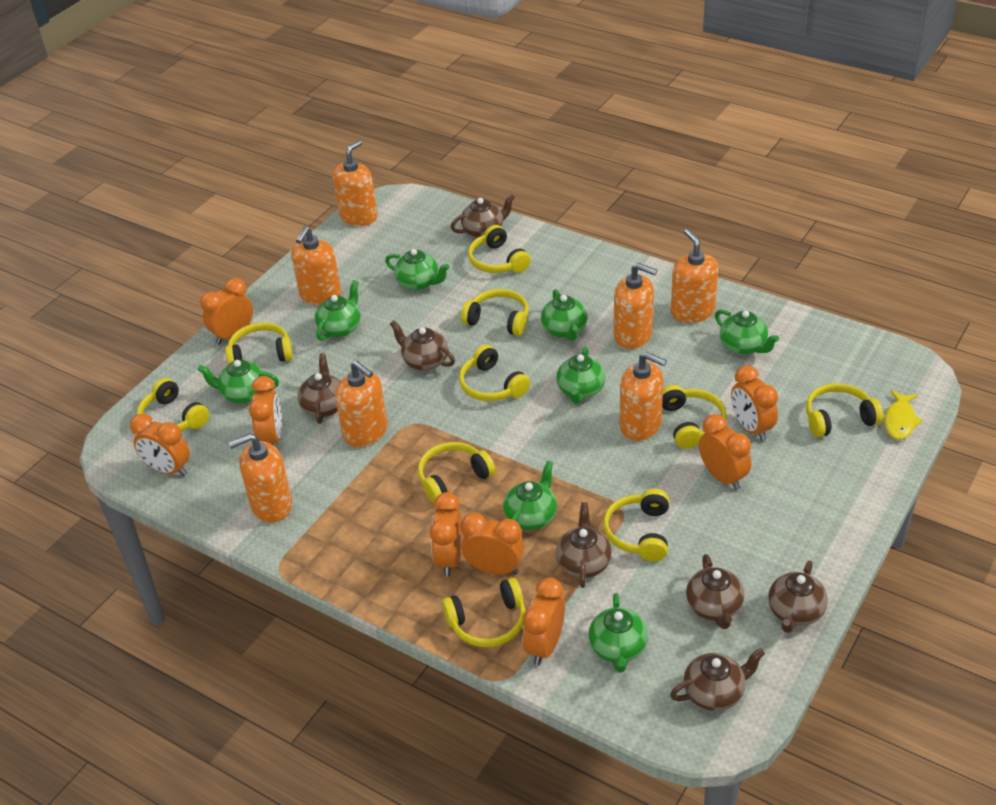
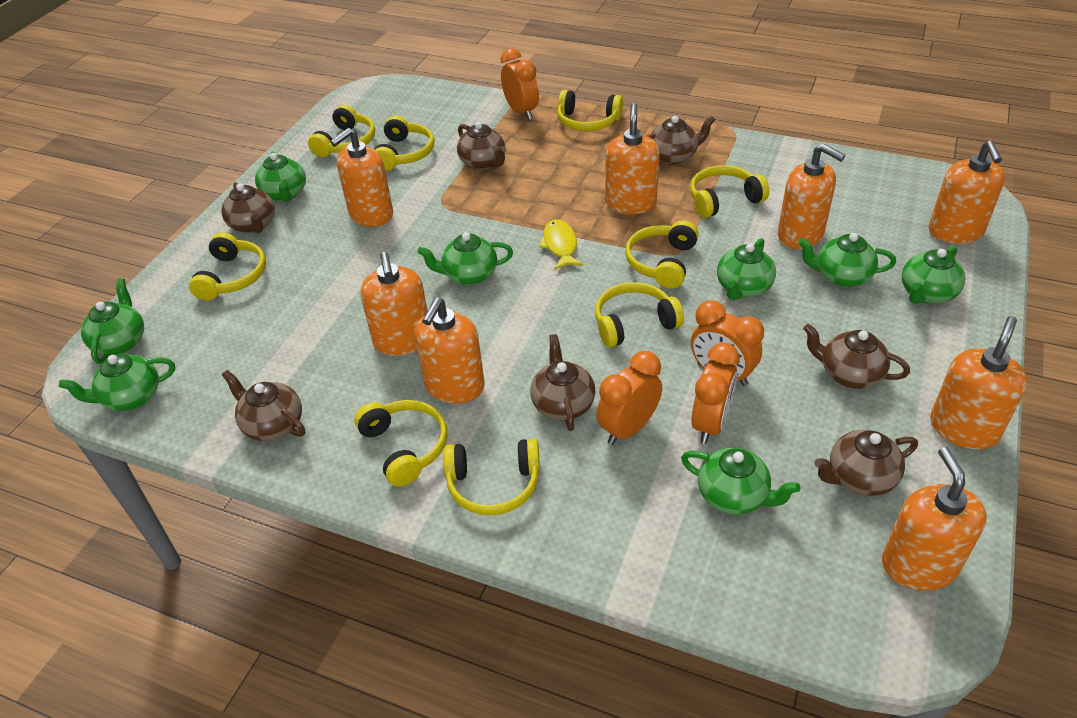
orange clock: [130,414,190,476] [200,278,253,344] [249,376,282,445] [430,492,462,577] [461,512,524,575] [523,578,565,665] [699,414,751,490] [731,365,778,441] = 8 -> [501,48,539,120] [596,351,662,445] [691,300,764,386] [691,343,740,444] = 4
orange soap dispenser: [229,433,293,522] [291,226,341,305] [333,140,377,226] [335,361,388,447] [614,263,657,349] [620,352,667,441] [671,229,718,323] = 7 -> [330,128,393,227] [360,252,427,356] [414,298,484,404] [605,103,660,214] [778,144,845,249] [882,447,987,591] [929,140,1005,244] [930,316,1027,449] = 8
yellow headphones: [137,378,209,432] [225,322,293,365] [418,442,495,503] [442,578,525,647] [459,345,530,401] [461,289,529,336] [468,225,531,273] [603,488,669,561] [662,385,727,449] [806,383,883,437] = 10 -> [189,232,266,301] [308,105,375,157] [354,400,448,487] [374,116,434,171] [443,439,540,515] [557,90,623,131] [595,282,684,347] [625,220,699,289] [690,165,769,218] = 9

